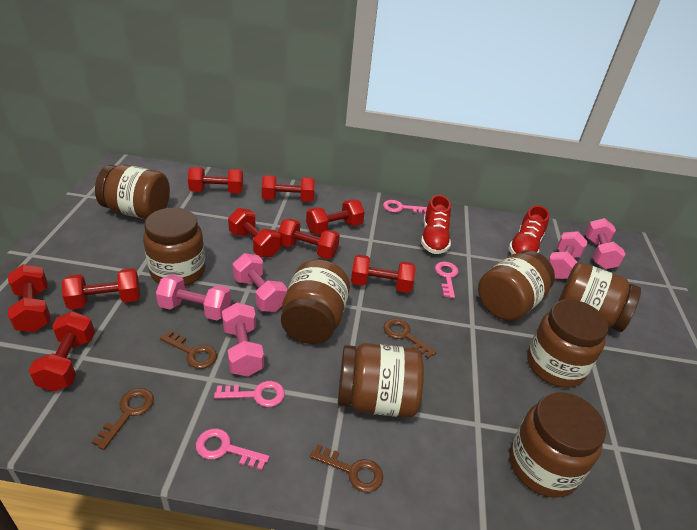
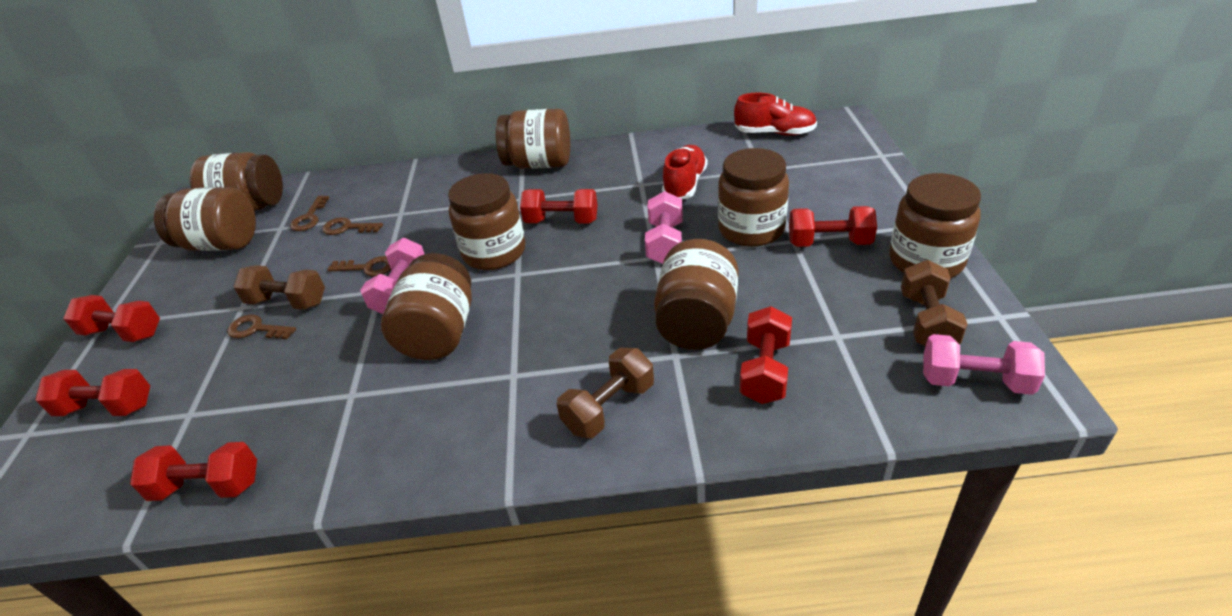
brown dumbbell: none = 0 -> [233,265,325,310] [557,348,654,438] [901,260,968,346] = 3
pink dumbbell: [156,275,231,320] [222,302,264,376] [232,253,287,312] [548,231,588,279] [585,218,626,269] = 5 -> [360,238,424,314] [645,191,683,264] [923,334,1045,395] = 3
pink key: [196,428,270,470] [214,381,285,407] [383,200,427,214] [435,262,458,298] = 4 -> none = 0
red dumbbell: [8,264,50,332] [29,311,95,392] [62,268,140,310] [188,167,243,193] [228,208,281,258] [262,175,315,202] [278,219,340,259] [306,200,365,235] [351,255,415,293] = 9 -> [35,369,150,416] [63,295,160,342] [130,442,257,501] [520,189,597,223] [740,306,792,404] [789,206,877,247] = 6

